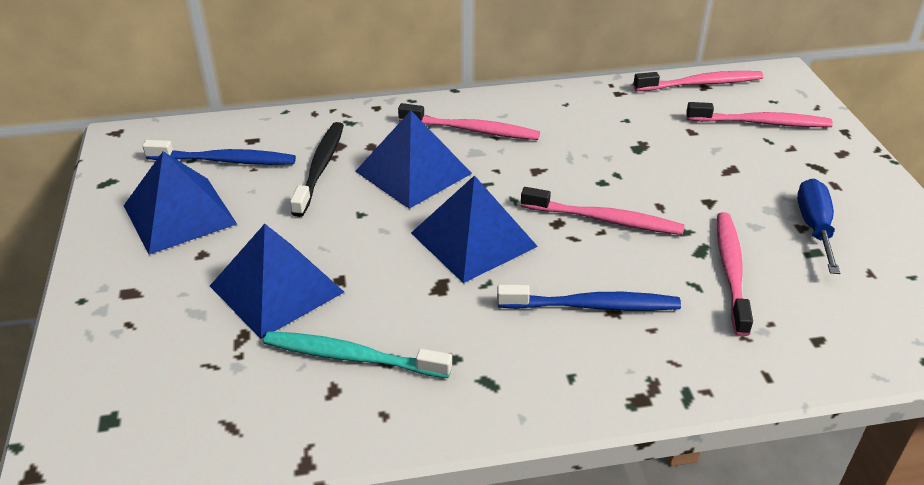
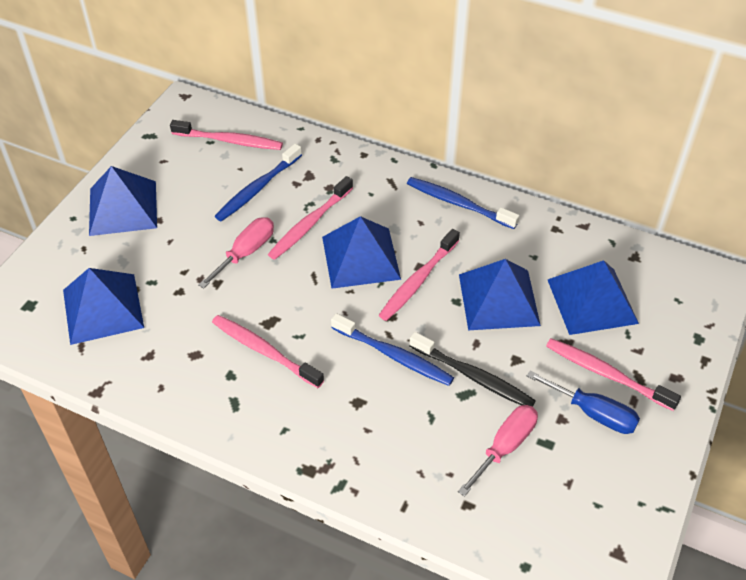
blue pyramid: [124,151,237,255] [210,224,344,339] [355,111,472,209] [411,175,538,283] = 4 -> [63,268,144,345] [89,166,157,236] [322,216,401,289] [459,259,541,330] [548,260,639,335] = 5
blue toothbrush: [143,140,296,165] [497,285,681,311] = 2 -> [215,144,302,221] [331,313,454,386] [407,177,519,229] = 3
pink screwdriver: none = 0 -> [198,217,274,289] [458,405,538,497] = 2
turquoise toothbrush: [264,331,452,378] = 1 -> none = 0

